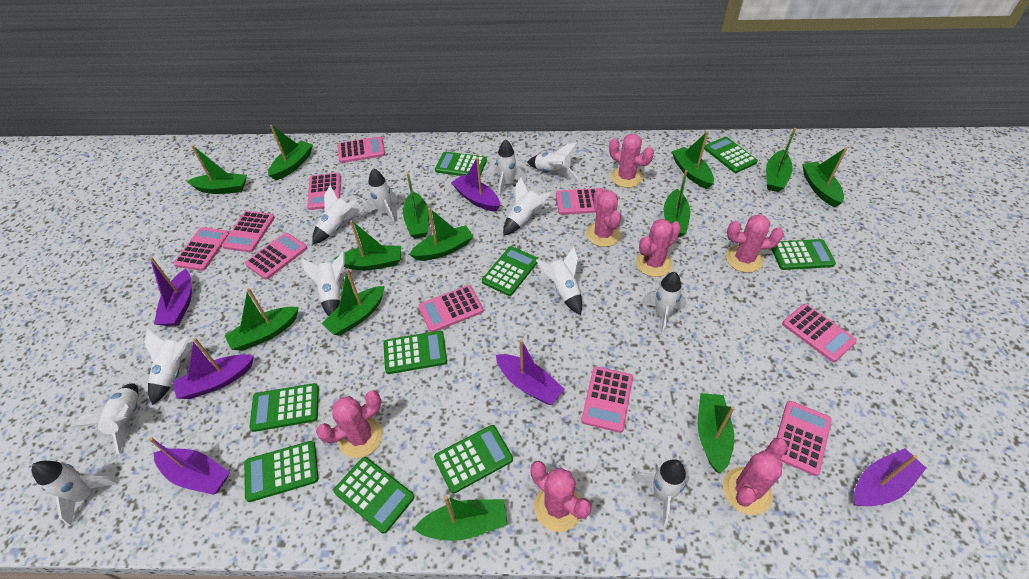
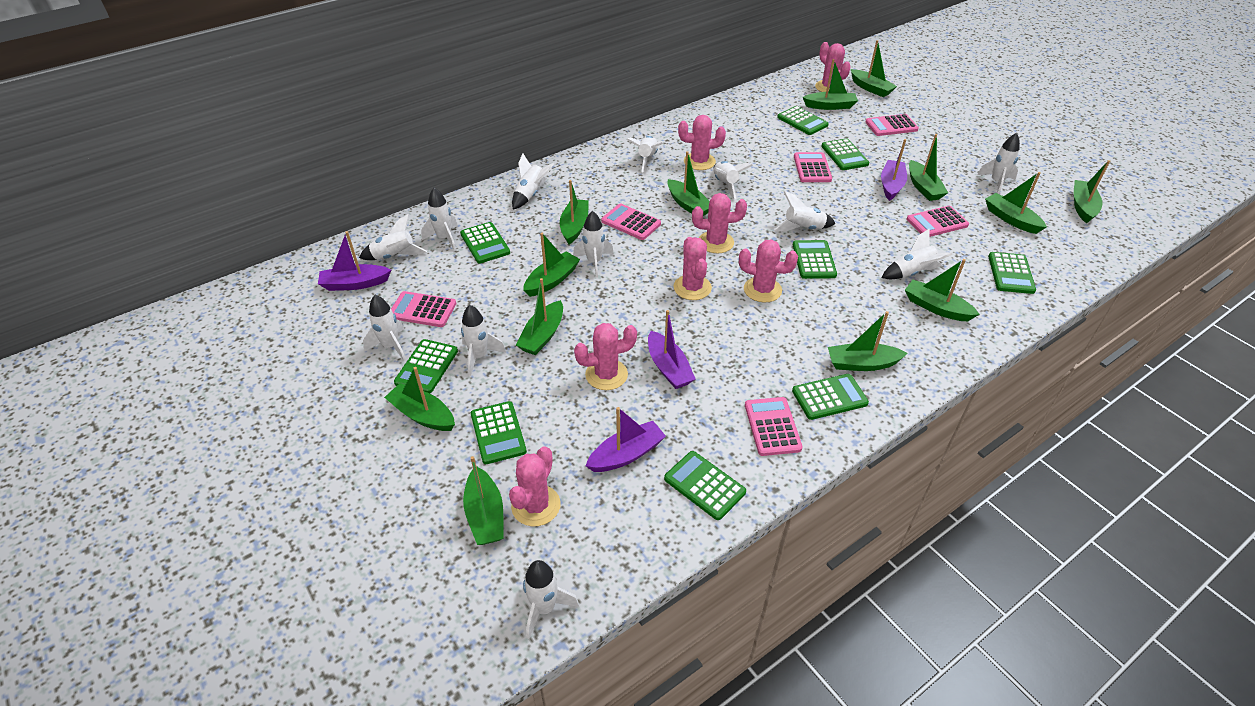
pink calculator: [174,227,229,271] [222,211,275,252] [245,233,307,280] [307,173,341,210] [338,136,385,163] [418,285,484,332] [556,188,605,215] [581,367,633,433] [777,401,832,476] [782,304,857,362] = 10 -> [391,291,456,327] [601,203,661,240] [745,397,803,456] [794,152,832,182] [865,114,919,136] [906,206,969,237] = 6
purple boat: [149,257,192,326] [149,437,230,495] [173,338,254,399] [451,157,500,212] [496,339,565,405] [854,448,926,506] = 6 -> [318,231,391,291] [586,407,666,472] [648,310,696,389] [881,139,907,201] = 4

